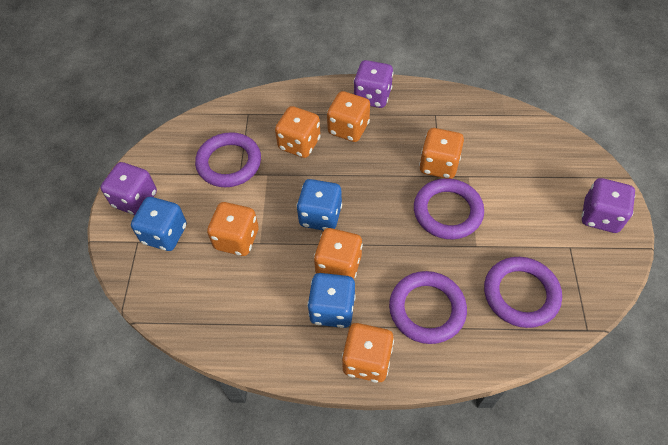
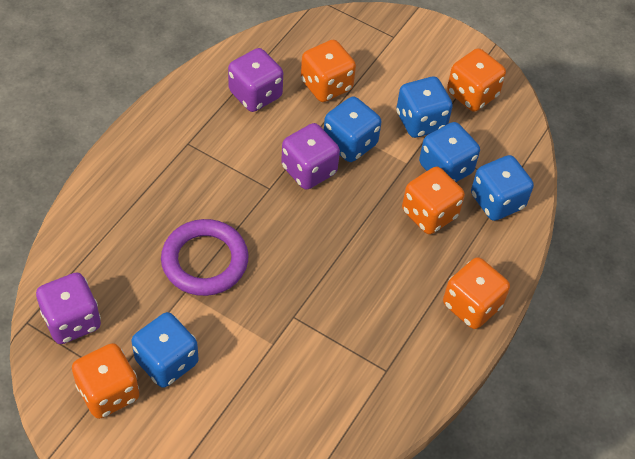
blue dice: [131,197,187,251] [296,179,342,231] [307,273,356,328] = 3 -> [131,312,199,388] [324,96,382,162] [396,76,453,138] [419,122,480,182] [471,155,534,221] = 5
orange dice: [207,202,259,256] [275,106,321,158] [314,228,363,279] [327,91,370,142] [342,323,394,383] [419,128,464,179] = 6 -> [72,343,139,419] [301,40,356,102] [402,167,465,234] [443,257,510,329] [447,48,506,112] = 5
purple ring: [195,132,261,187] [389,271,467,344] [414,178,484,239] [484,257,562,328] = 4 -> [161,219,248,296] = 1

